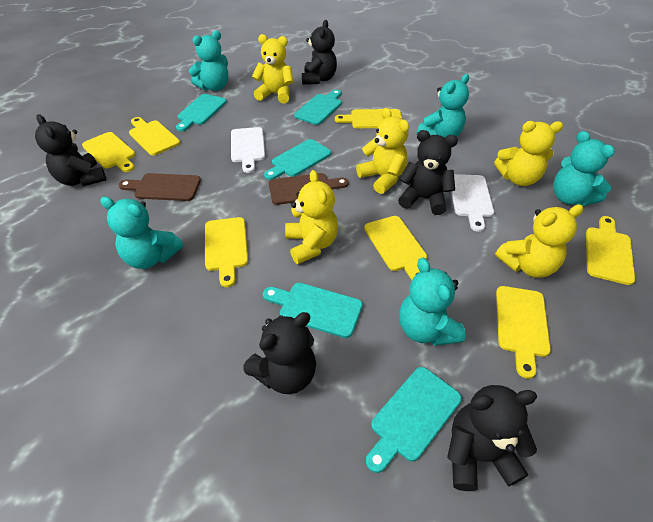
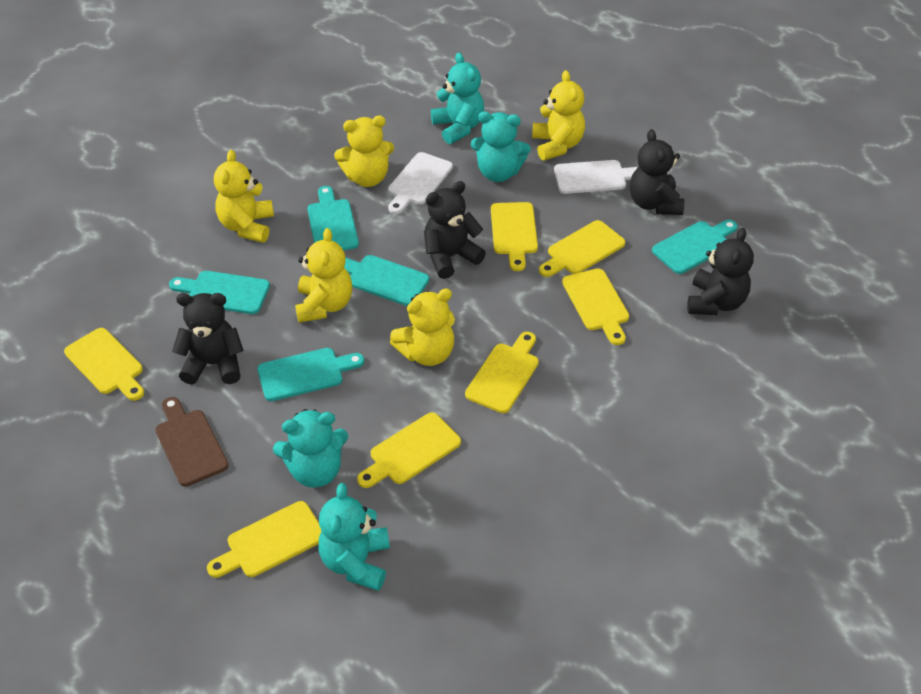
black teddy bear: [35,114,107,186] [243,312,316,394] [302,20,337,85] [398,130,458,215] [447,385,537,491] = 5 -> [172,293,244,385] [424,181,486,279] [630,129,684,215] [687,228,754,315] = 4
brown cutting board: [119,173,201,201] [269,173,349,205] = 2 -> [155,397,229,486] = 1
turquoise teddy bear: [100,197,183,269] [189,30,228,91] [399,258,466,346] [417,74,469,138] [553,131,615,206] = 5 -> [273,409,348,488] [318,483,390,591] [431,53,484,144] [471,111,531,182] = 4

